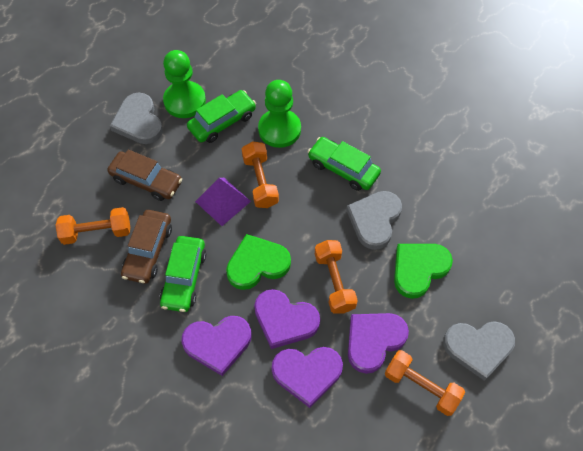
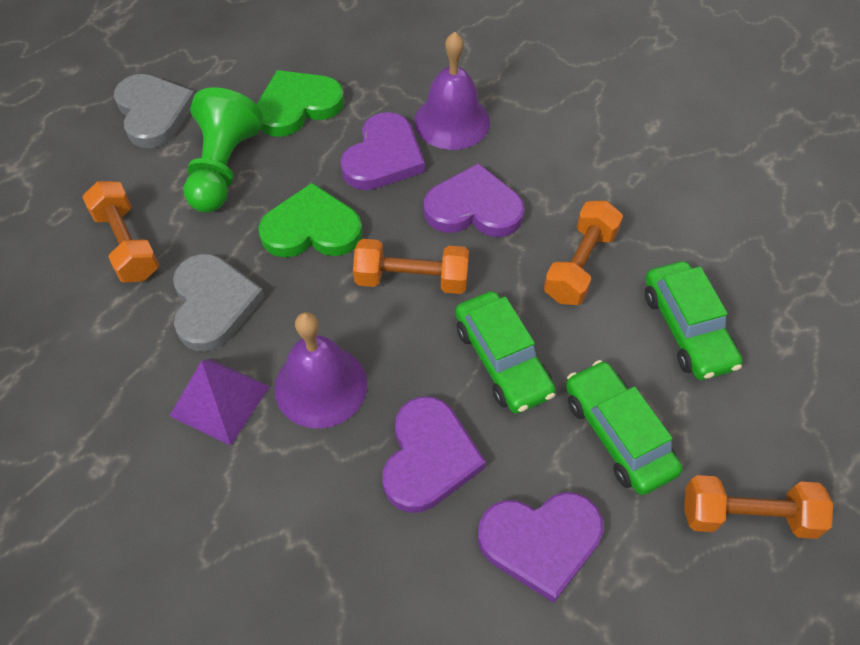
brown car: [108,150,182,201] [121,210,172,284] = 2 -> none = 0
green pawn: [163,50,206,118] [258,80,301,148] = 2 -> [184,87,263,212] = 1
grey heart: [110,93,163,144] [346,191,402,250] [443,321,515,381] = 3 -> [114,74,195,148] [173,254,265,351] = 2
purple bell: none = 0 -> [274,312,367,428] [414,32,490,150] = 2

